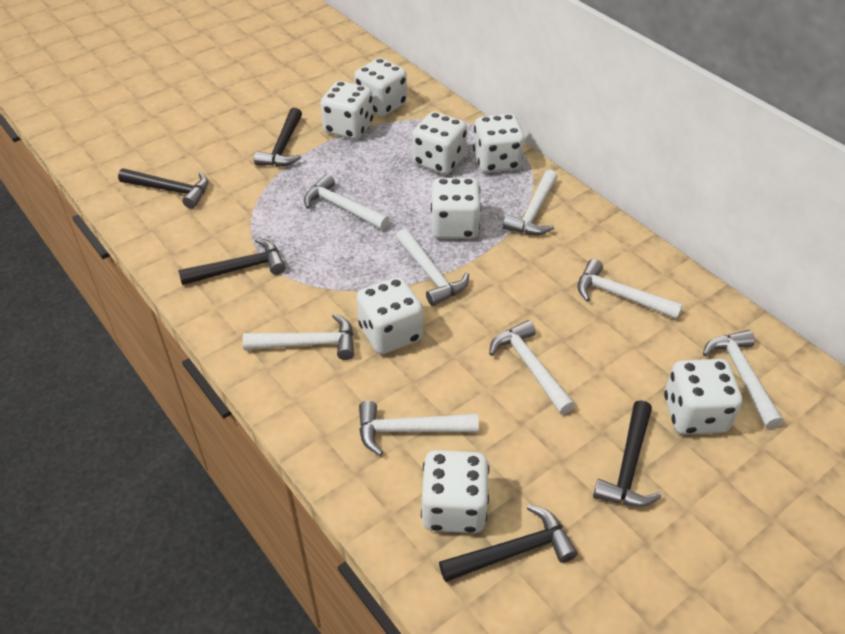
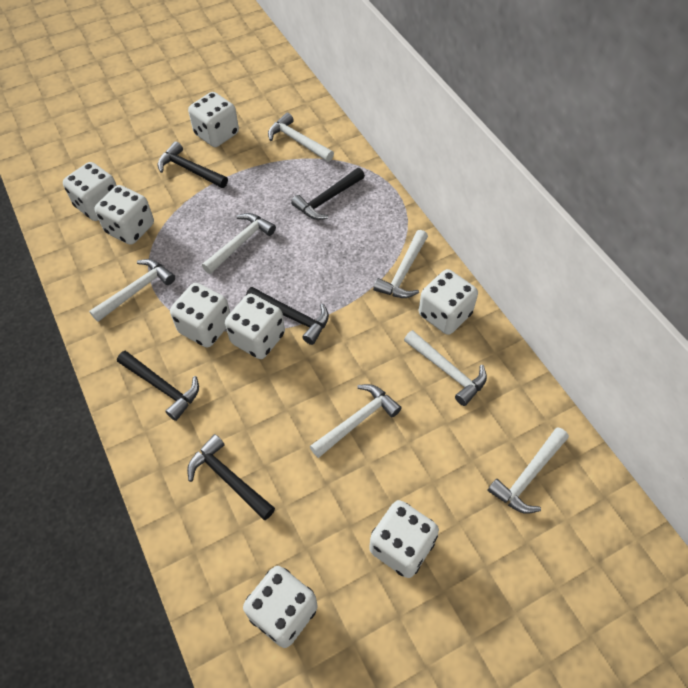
white hammer: [243,313,354,360] [304,174,390,230] [359,401,479,456] [396,228,469,306] [489,320,575,415] [503,169,558,235] [578,259,683,319] [703,330,783,429] = 8 -> [89,259,175,322] [202,213,276,274] [268,113,334,162] [310,384,402,458] [373,230,428,298] [404,330,487,406] [487,427,569,514] = 7

